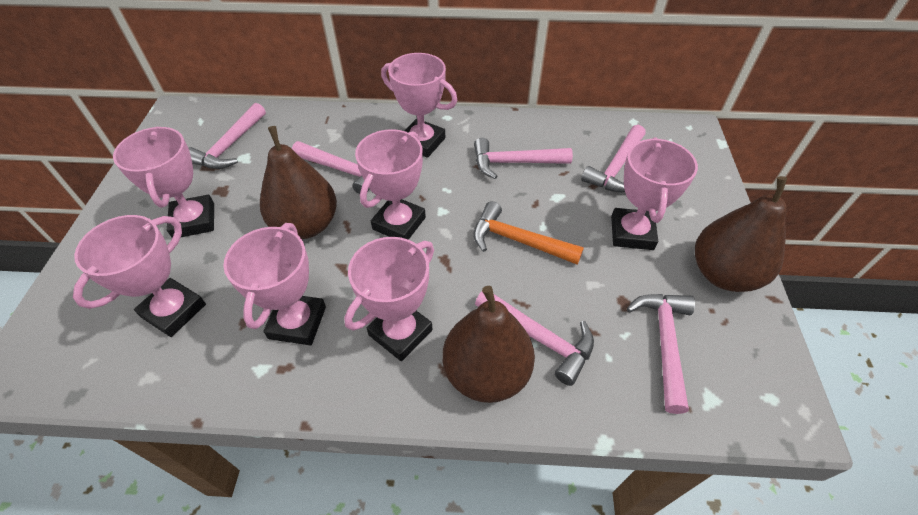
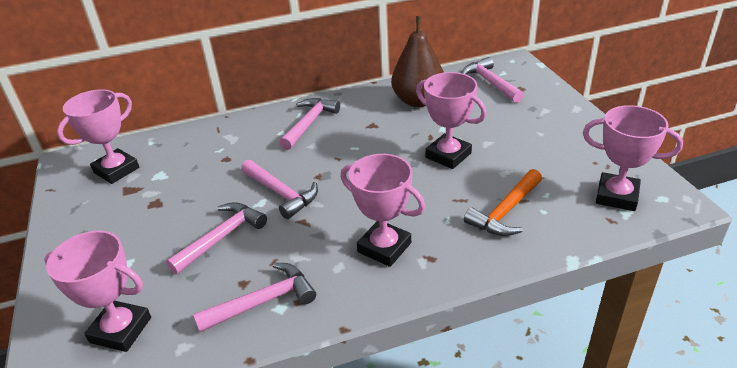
brown pear: [260,126,337,239] [443,286,535,403] [695,176,787,292] = 3 -> [391,16,444,107] = 1
pink hammer: [189,103,266,169] [292,141,369,194] [474,138,573,179] [475,291,594,386] [581,125,646,192] [627,294,695,414] = 6 -> [166,202,267,274] [193,263,316,332] [241,160,318,219] [279,98,340,150] [461,57,524,103] = 5
pink trophy: [73,215,206,337] [113,127,214,238] [223,223,326,345] [344,237,434,361] [355,129,426,240] [381,53,458,158] [611,137,698,250] = 7 -> [44,231,151,352] [57,89,139,184] [341,154,425,267] [416,72,486,169] [583,105,683,211] = 5

